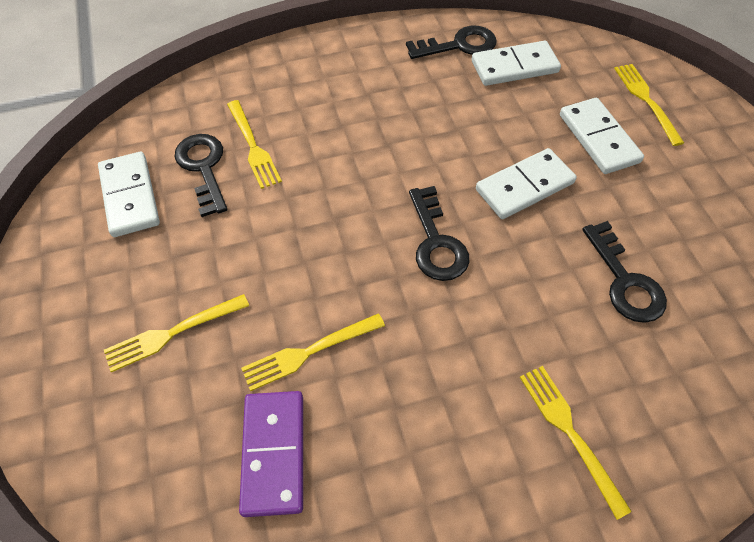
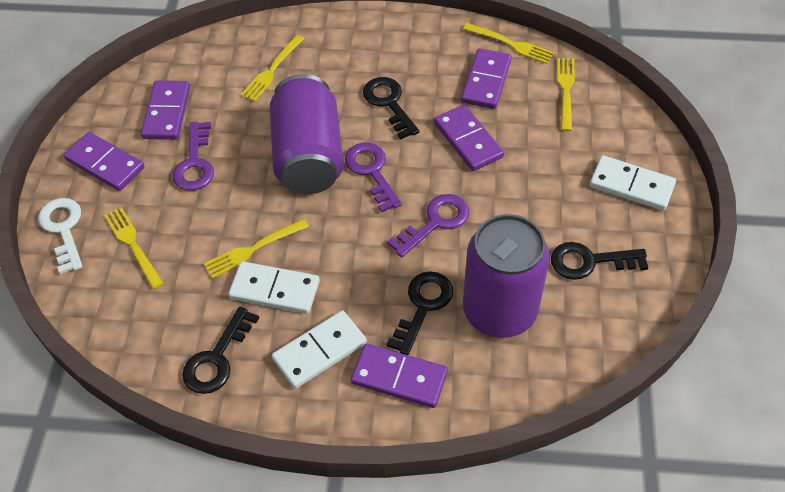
purple can: none = 0 -> [270,74,344,194] [463,214,550,338] = 2
purple domino: [239,391,303,517] = 1 -> [64,132,144,191] [141,81,190,140] [351,343,448,408] [434,105,504,171] [461,48,512,109] = 5
purple key: none = 0 -> [173,122,214,191] [345,143,402,213] [387,194,469,257] = 3
white domino: [98,152,160,237] [472,41,561,86] [476,148,577,219] [560,98,644,174] = 4 -> [228,261,320,314] [272,310,367,389] [590,155,676,211] = 3
white key: none = 0 -> [38,198,83,274] = 1

